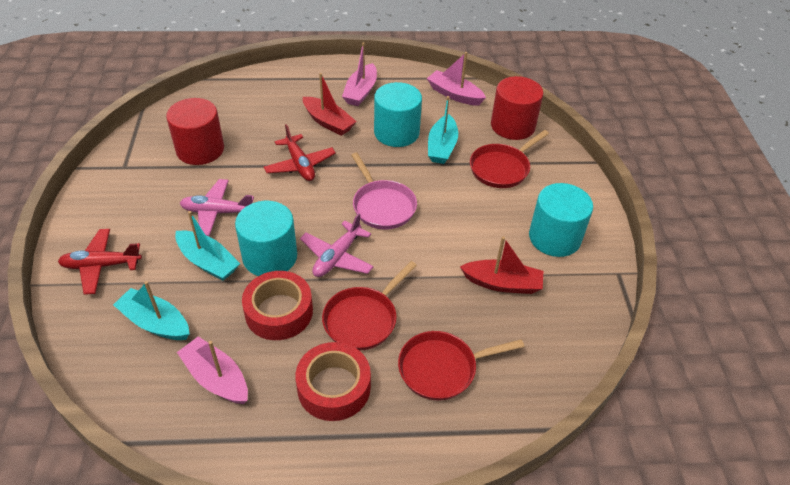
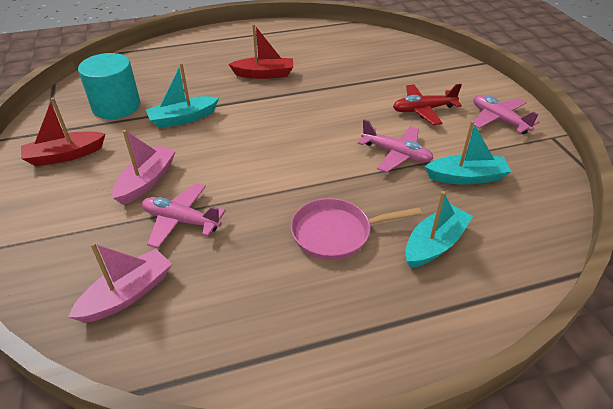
pink boat: [177,337,248,404] [342,42,377,106] [427,52,486,106] = 3 -> [68,242,172,323] [112,130,176,205] = 2
pink plane: [180,179,254,236] [300,213,374,277] = 2 -> [142,183,226,248] [358,119,434,173] [473,95,540,134] = 3
red cylinder: [166,98,224,165] [491,76,544,140] = 2 -> none = 0
red pan: [322,261,417,350] [398,331,524,400] [470,130,549,188] = 3 -> none = 0
red plane: [58,229,142,295] [264,124,336,181] = 2 -> [393,84,462,125] = 1
red tape: [242,271,313,340] [295,342,371,421] = 2 -> none = 0
turquoise cylinder: [235,201,297,276] [374,82,422,147] [529,183,593,257] = 3 -> [78,53,140,119] = 1

